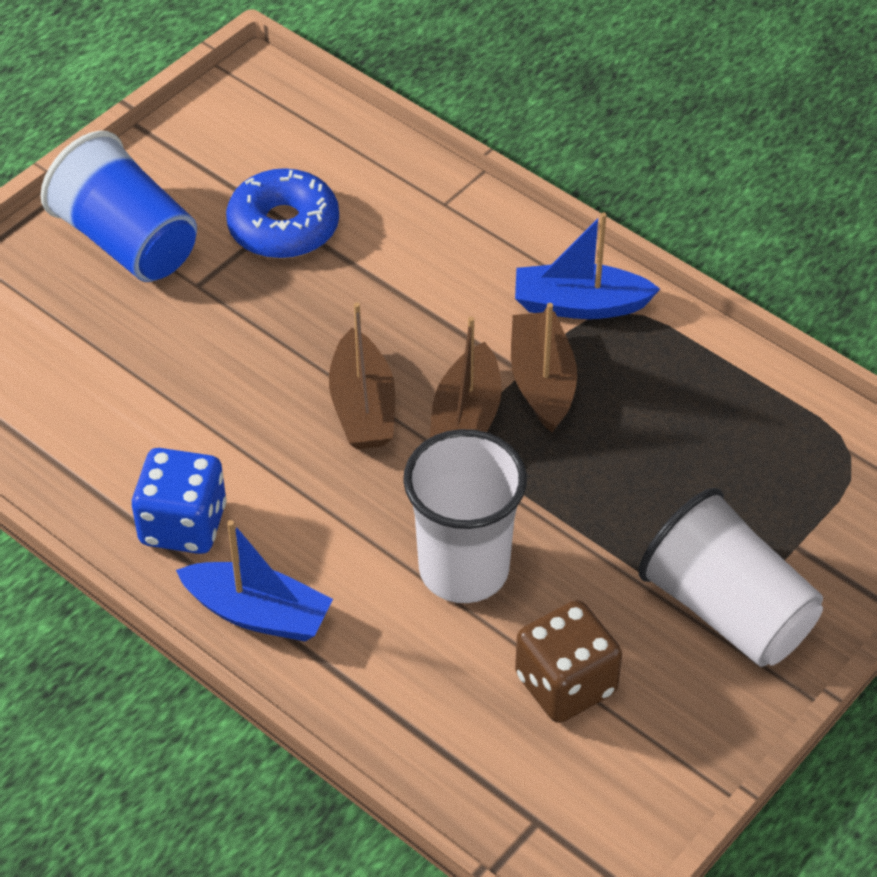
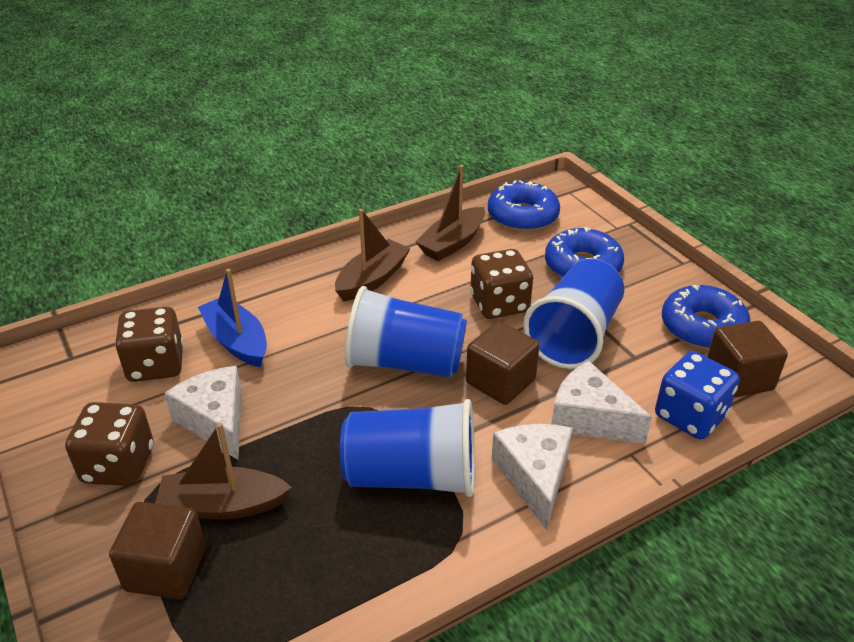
blue boat: [176,520,333,641] [515,213,660,319] = 2 -> [198,269,267,367] = 1
blue cup: [41,131,197,282] = 1 -> [340,399,475,497] [345,286,467,377] [523,258,625,369] = 3
blue donut: [226,168,339,259] = 1 -> [488,180,560,232] [545,227,624,278] [662,285,751,349] = 3
brown cube: none = 0 -> [109,502,206,599] [466,321,540,405] [707,321,788,398] = 3
brown dice: [515,600,622,723] = 1 -> [65,402,154,486] [115,307,183,382] [470,249,533,319] = 3
white cheese: none = 0 -> [164,366,242,460] [491,424,573,530] [551,361,652,444] = 3
white cup: [403,429,527,603] [639,488,823,667] = 2 -> none = 0

